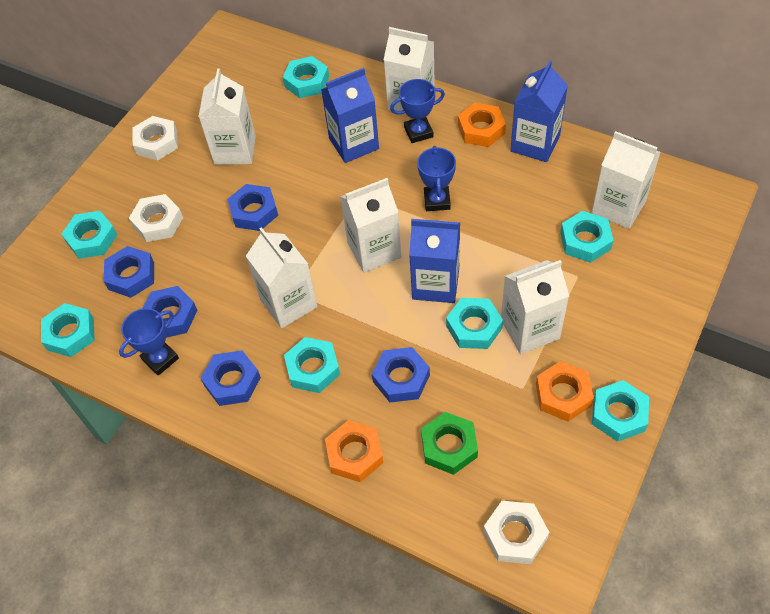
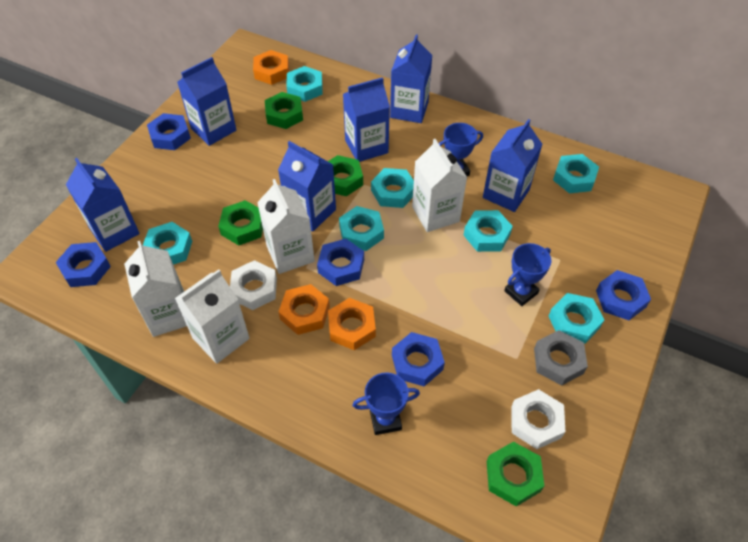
blue carton: [321,68,379,163] [409,219,460,303] [510,60,568,162] = 3 -> [66,158,140,252] [177,57,236,146] [278,141,336,232] [343,77,390,162] [390,35,432,123] [483,119,542,212] = 6
green nut: [421,412,478,475] = 1 -> [218,200,263,245] [265,92,303,129] [328,155,363,197] [487,442,544,506] = 4
grey nut: none = 0 -> [534,330,588,385] = 1
white carton: [199,69,256,165] [246,227,318,328] [340,178,401,273] [384,27,435,114] [501,260,569,354] [592,131,660,229] = 6 -> [124,241,187,337] [175,269,250,364] [257,179,315,274] [412,139,467,232] = 4
white nut: [129,194,183,242] [132,116,178,160] [483,501,549,564] = 3 -> [230,260,277,310] [511,389,565,449] = 2

